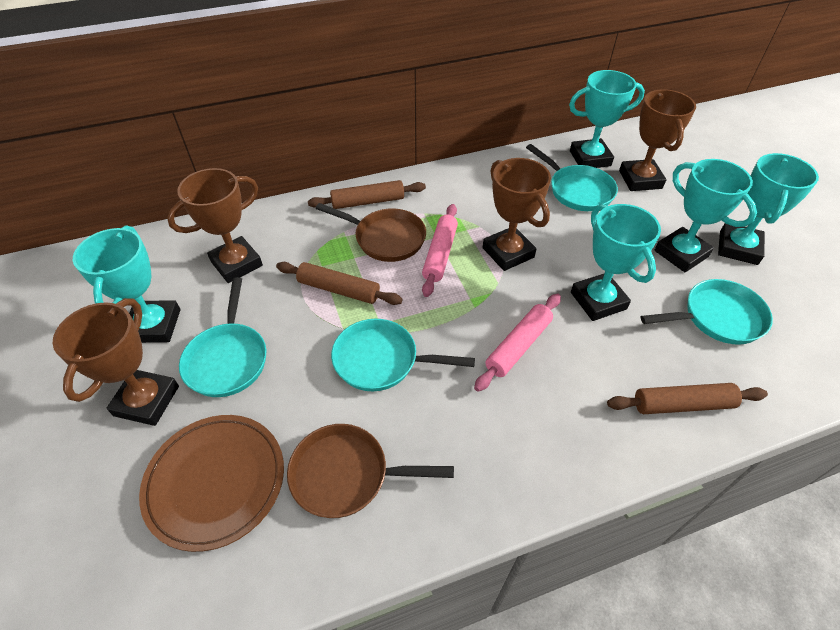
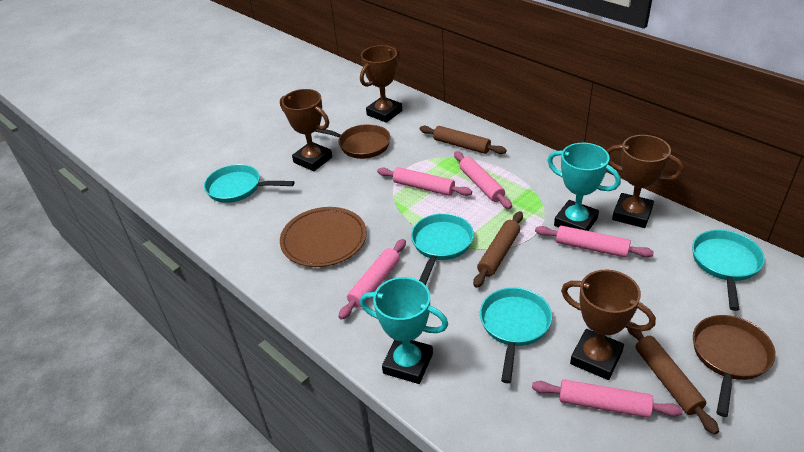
pink rolling pin: [422,204,458,297] [474,294,561,392] = 2 -> [339,239,406,320] [377,167,472,196] [454,151,512,209] [532,379,683,418] [535,226,654,258] = 5
turquoise trophy: [73,226,180,343] [569,70,645,168] [571,204,661,321] [655,159,757,272] [718,153,819,265] = 5 -> [360,277,448,384] [547,143,621,231] = 2

